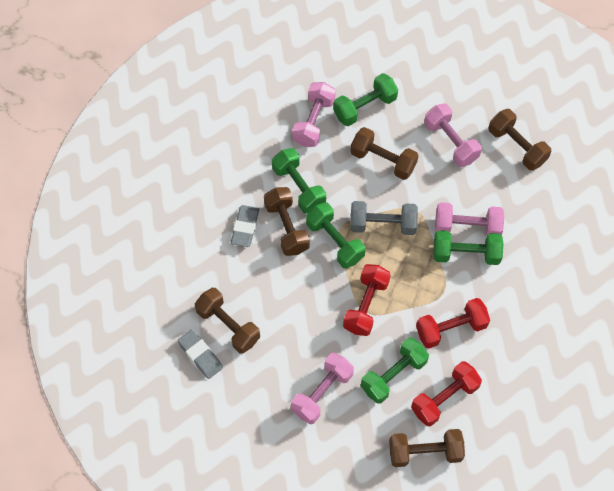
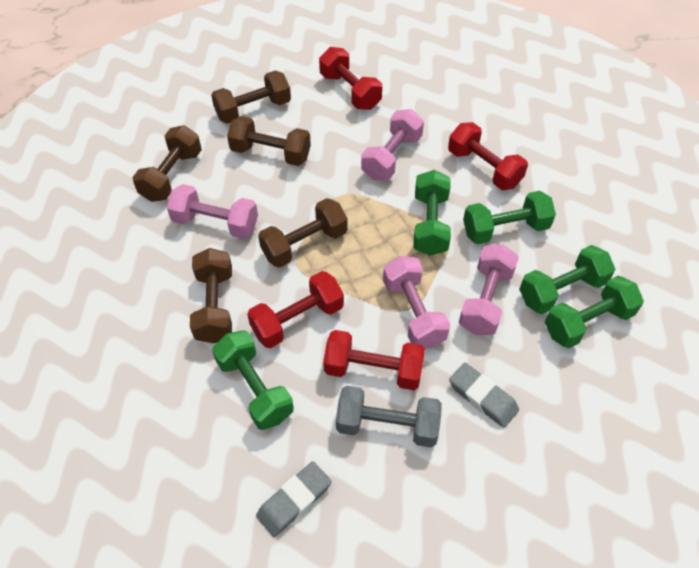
red dumbbell: [343,264,391,336] [411,361,482,426] [416,298,490,349] = 3 -> [247,271,344,348] [319,47,382,110] [323,330,425,390] [448,122,528,190] = 4

